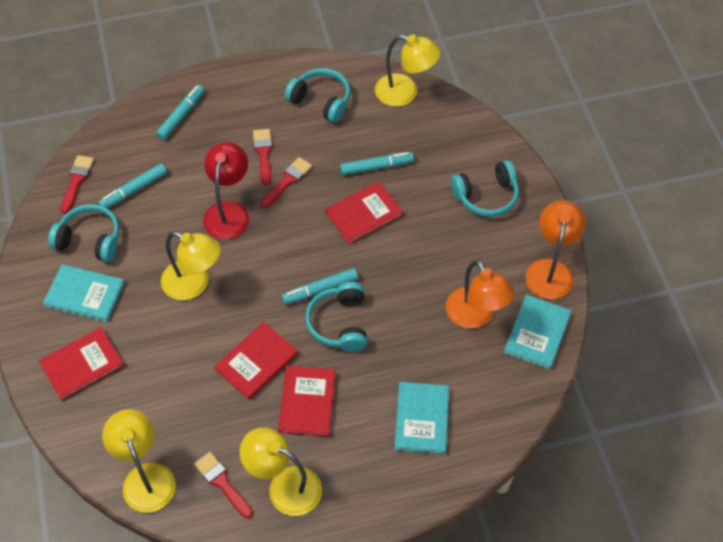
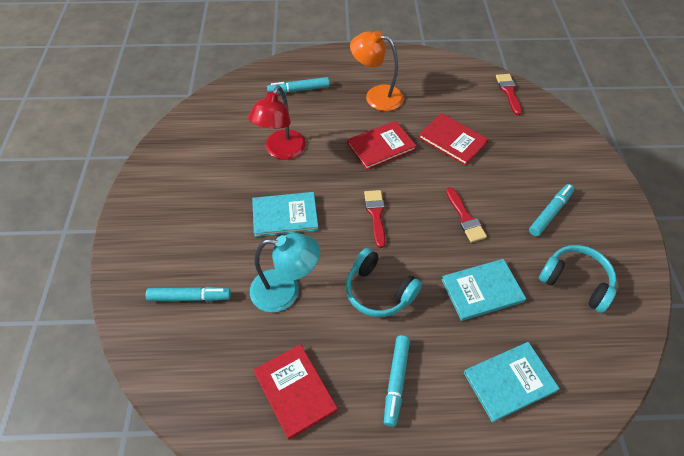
orange lamp: [446,260,515,329] [526,200,586,299] = 2 -> [350,31,404,111] = 1
red book: [39,327,124,401] [214,322,298,400] [278,366,335,437] [325,181,403,244] = 4 -> [254,344,338,440] [347,121,416,170] [419,113,488,166] = 3
red brush: [60,155,94,213] [194,452,253,518] [253,129,272,185] [260,157,312,208] = 4 -> [364,190,385,248] [446,187,487,243] [496,74,522,115] = 3
turquoise headphones: [48,204,119,262] [285,68,350,123] [305,282,367,352] [451,160,519,217] = 4 -> [346,248,422,317] [539,245,617,313] = 2
turquoise lamp: none = 0 -> [250,233,320,312] = 1
yellow lamp: [102,409,176,513] [161,232,221,300] [240,427,322,516] [375,34,441,107] = 4 -> none = 0

